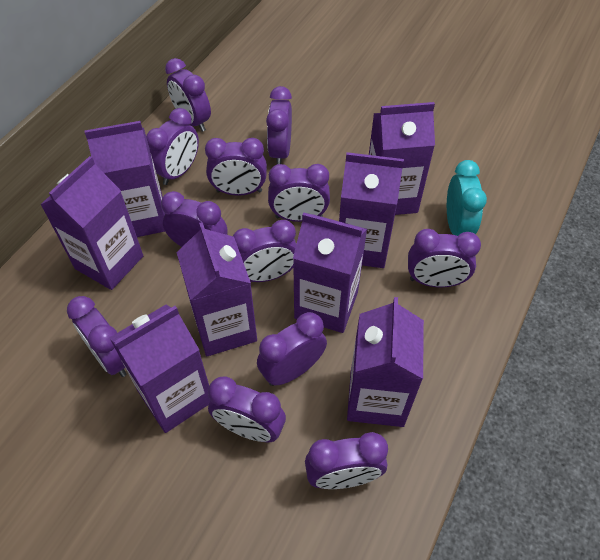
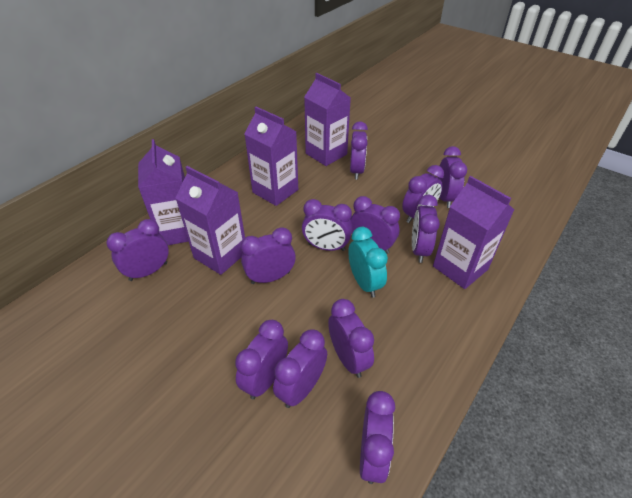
purple carton: [40,156,143,290] [84,121,166,237] [109,305,210,433] [176,222,257,356] [293,212,367,333] [339,152,404,268] [347,297,424,427] [369,102,435,215] = 8 -> [138,139,189,245] [175,166,245,275] [245,107,298,206] [304,73,351,166] [433,176,514,289] = 5

